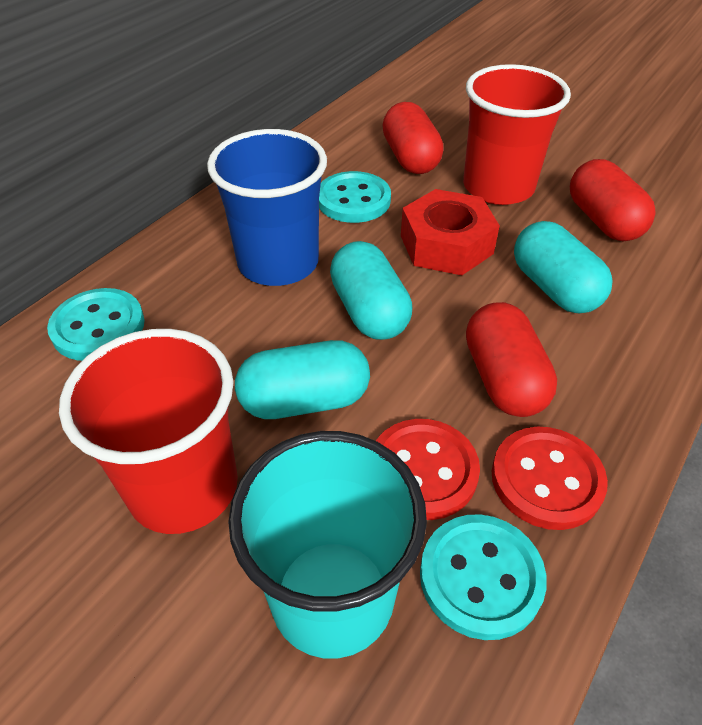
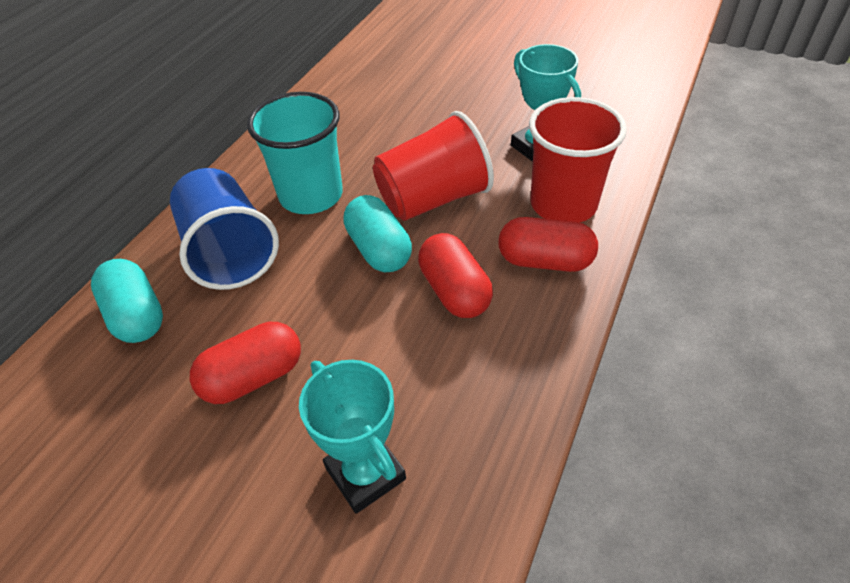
red button: [376,419,480,520] [492,427,608,530] = 2 -> none = 0
red nut: [401,189,500,275] = 1 -> none = 0
turquoise button: [47,288,145,361] [319,171,391,223] [420,514,547,640] = 3 -> none = 0
turquoise capsule: [235,340,370,419] [330,241,412,340] [514,221,613,313] = 3 -> [91,259,163,343] [344,195,412,272] = 2
turquoise trophy: none = 0 -> [299,360,406,514] [511,44,581,162] = 2

